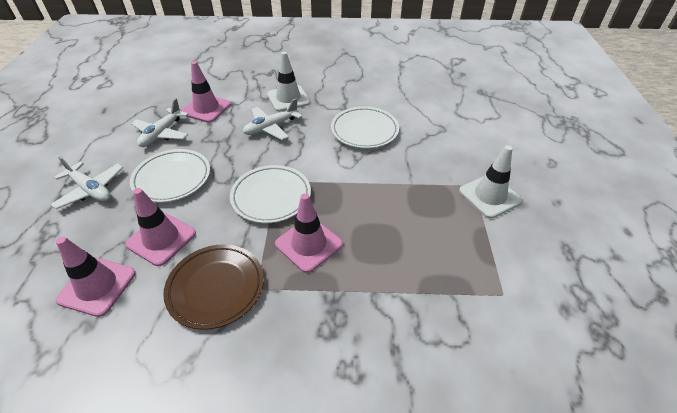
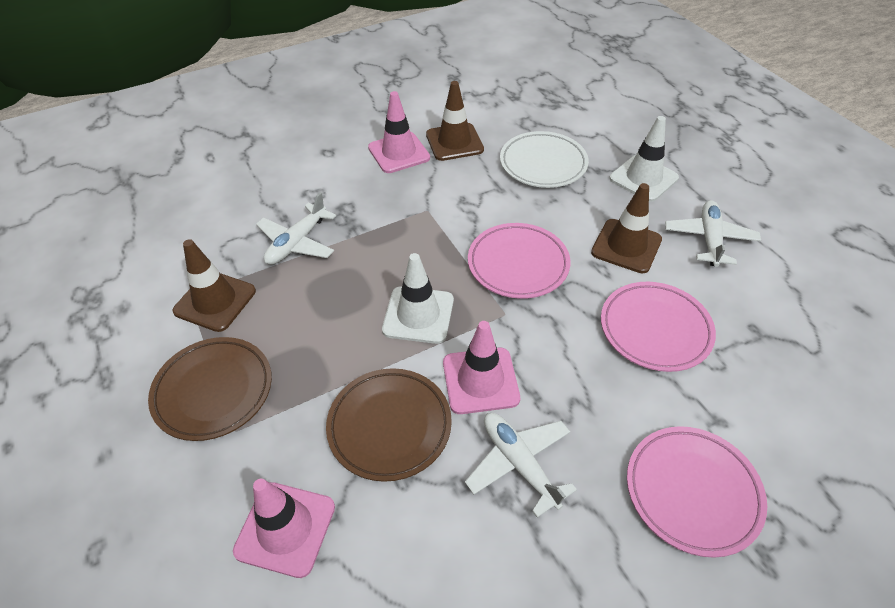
brown plate: [163,244,264,330] = 1 -> [148,337,272,441] [326,368,452,482] = 2
brown traffic cone: none = 0 -> [172,239,256,332] [426,81,484,161] [591,183,662,273] = 3
pink plate: none = 0 -> [468,223,571,299] [601,282,716,372] [627,426,767,558] = 3
pink traffic cone: [56,237,136,317] [125,188,196,266] [182,61,231,123] [275,193,343,273] = 4 -> [233,479,335,578] [368,91,430,173] [443,321,520,414] = 3
white plate: [130,149,210,203] [230,165,311,223] [331,106,399,149] = 3 -> [500,131,589,188] = 1

